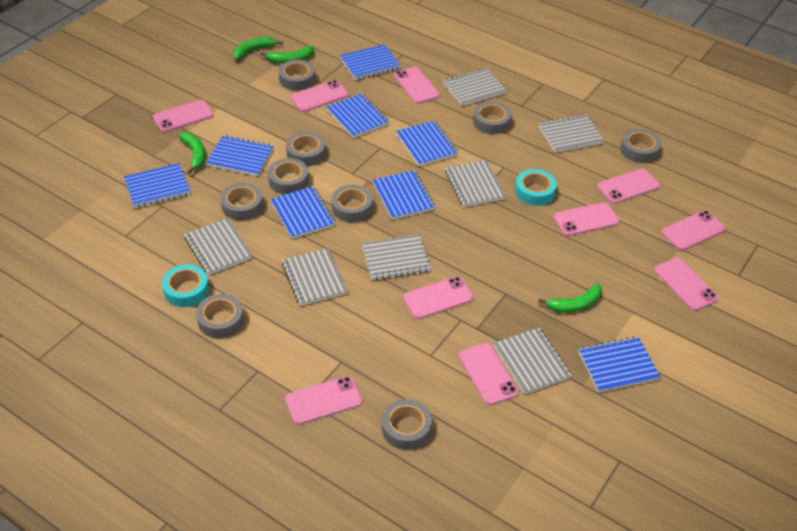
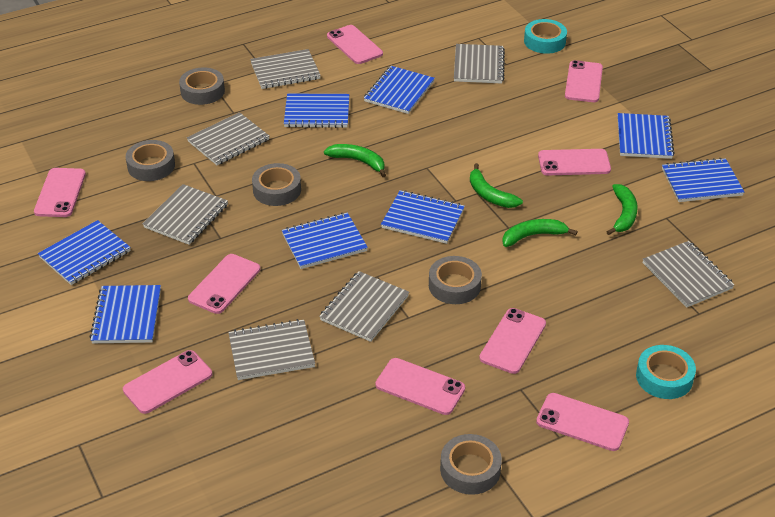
grey tape: [196,294,244,338] [220,183,263,221] [268,158,309,194] [278,60,315,91] [286,132,326,166] [331,185,373,222] [382,399,432,450] [473,101,512,134] [620,129,661,163] = 9 -> [126,140,175,181] [179,68,225,105] [252,163,301,206] [429,256,482,304] [440,434,502,495] = 5
pink phone: [153,100,213,132] [285,376,362,425] [290,80,348,112] [394,67,440,104] [403,276,473,319] [459,343,519,405] [554,202,619,236] [597,168,660,204] [654,258,718,311] [661,210,725,250] = 10 -> [34,168,86,217] [123,350,212,414] [188,254,260,314] [327,25,383,64] [375,358,465,415] [479,308,546,374] [536,393,629,451] [538,149,611,175] [565,60,603,102] = 9

